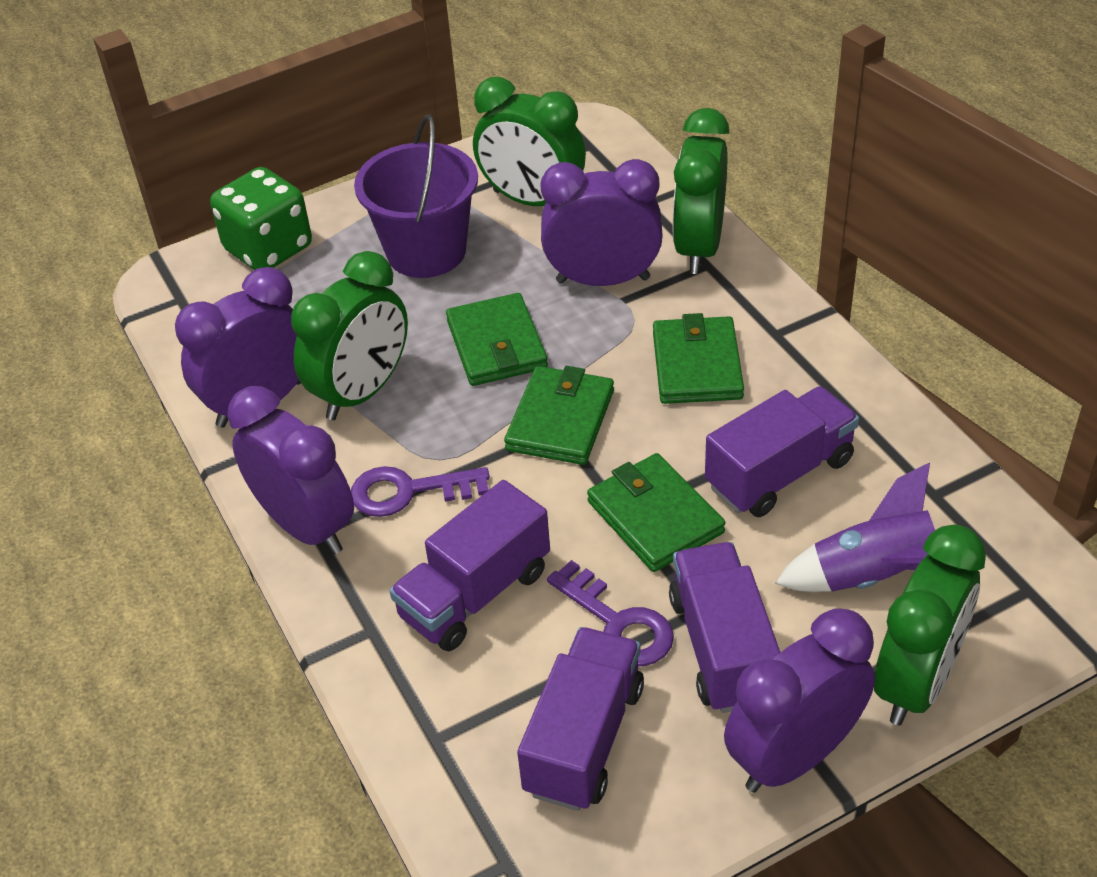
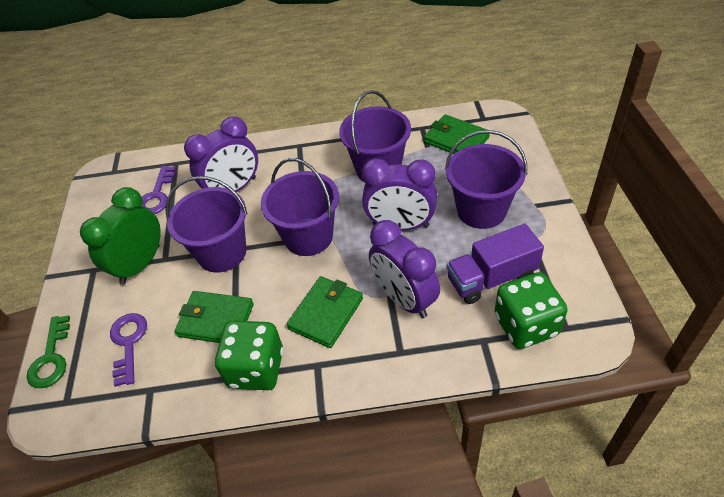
green clock: [291,251,408,420] [473,77,586,206] [673,108,730,274] [874,525,986,725] = 4 -> [80,187,161,285] = 1
green dice: [210,167,312,270] = 1 -> [215,321,283,390] [494,272,568,349] = 2
green key: none = 0 -> [27,315,70,388] = 1
green wallet: [446,293,548,386] [504,366,614,465] [587,453,725,572] [653,313,744,404] = 4 -> [174,291,254,343] [286,276,363,348] [424,114,490,154] = 3
purple bucket: [354,114,478,278] = 1 -> [165,176,248,273] [261,158,339,256] [339,90,411,182] [445,130,527,229] = 4
purple clock: [175,267,301,428] [227,386,354,554] [541,159,663,286] [724,609,875,793] = 4 -> [184,116,258,192] [362,158,437,230] [369,220,440,318] = 3
purple rocket: [775,462,935,592] = 1 -> none = 0
purple truck: [389,480,550,651] [517,627,644,811] [669,542,781,713] [705,386,859,517] = 4 -> [447,224,544,304] = 1

